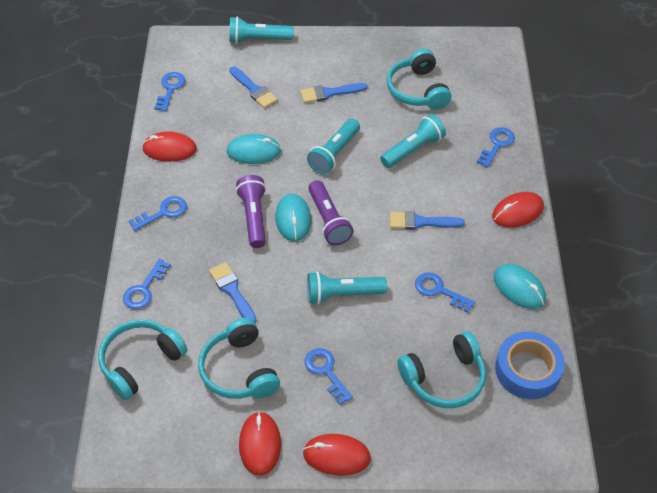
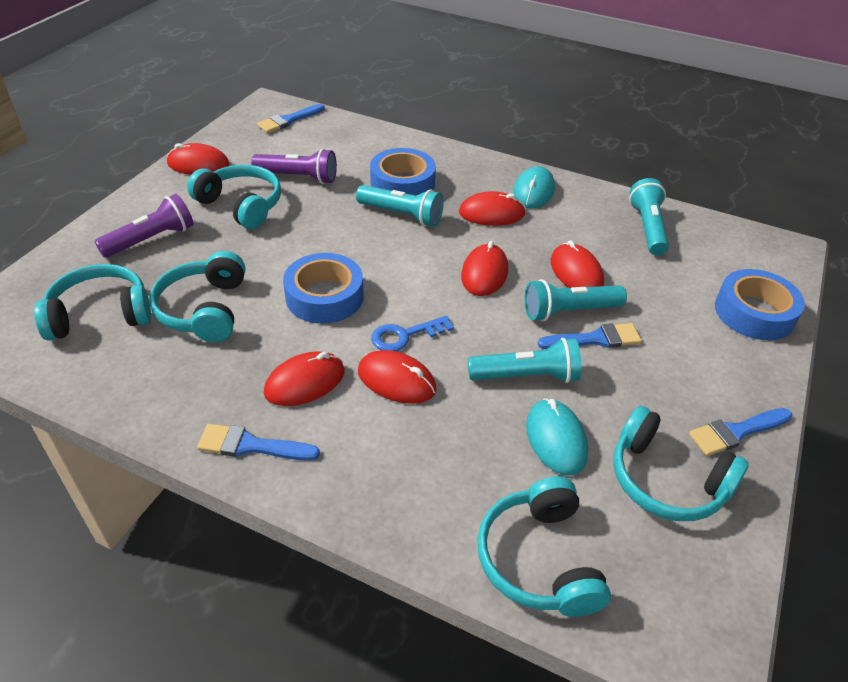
blue key: [123,259,171,309] [129,196,187,231] [154,72,185,111] [305,348,353,405] [415,272,475,313] [476,127,515,168] = 6 -> [371,316,454,351] = 1
blue tape: [495,331,565,399] = 1 -> [283,253,364,324] [370,148,436,195] [715,269,805,340] = 3
red mouse: [142,132,197,162] [239,411,281,476] [303,434,371,476] [492,192,544,228] = 4 -> [167,143,230,175] [264,352,345,406] [358,350,436,404] [459,191,526,226] [461,241,508,296] [551,240,604,288] = 6
turquoise headphones: [98,319,187,400] [198,318,280,399] [386,49,452,110] [398,331,486,408] = 4 -> [34,264,151,341] [149,251,245,342] [187,165,281,229] [477,476,611,617] [613,406,749,521] = 5
turquoise mouse: [227,134,281,164] [275,194,311,241] [494,264,546,309] = 3 -> [513,166,555,208] [526,398,588,476] = 2

